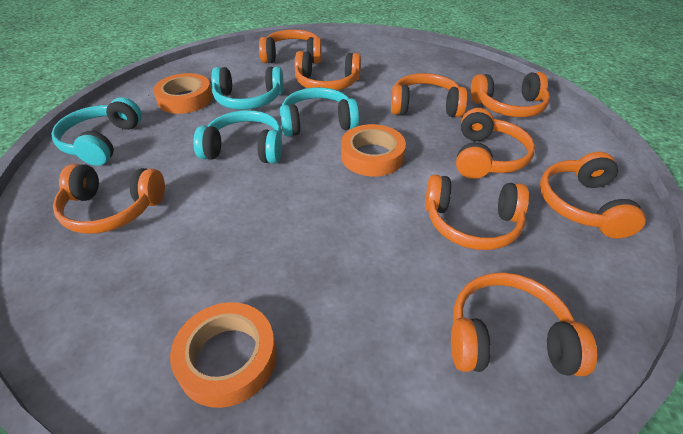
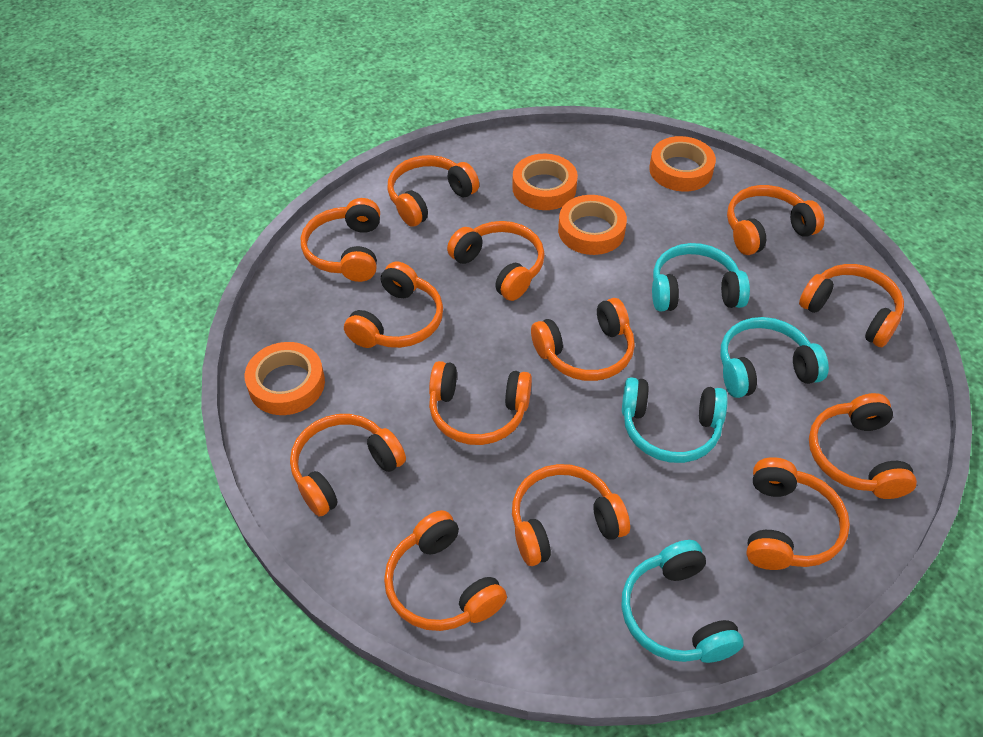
orange headphones: [53,164,165,234] [259,29,322,63] [295,51,361,91] [391,73,467,117] [425,175,529,250] [451,273,597,376] [456,108,535,179] [470,72,550,117] [540,152,646,238] = 9 -> [290,414,406,516] [301,198,380,282] [344,261,443,348] [384,510,507,631] [387,155,479,227] [429,361,532,445] [447,221,545,301] [512,464,630,566] [531,298,635,381] [727,185,824,255] [746,457,850,570] [799,264,904,347] [809,393,917,499] = 13
orange tape: [153,73,213,114] [170,302,277,408] [341,124,406,176] = 3 -> [245,342,325,415] [512,154,578,210] [558,195,627,255] [649,136,716,192] = 4

